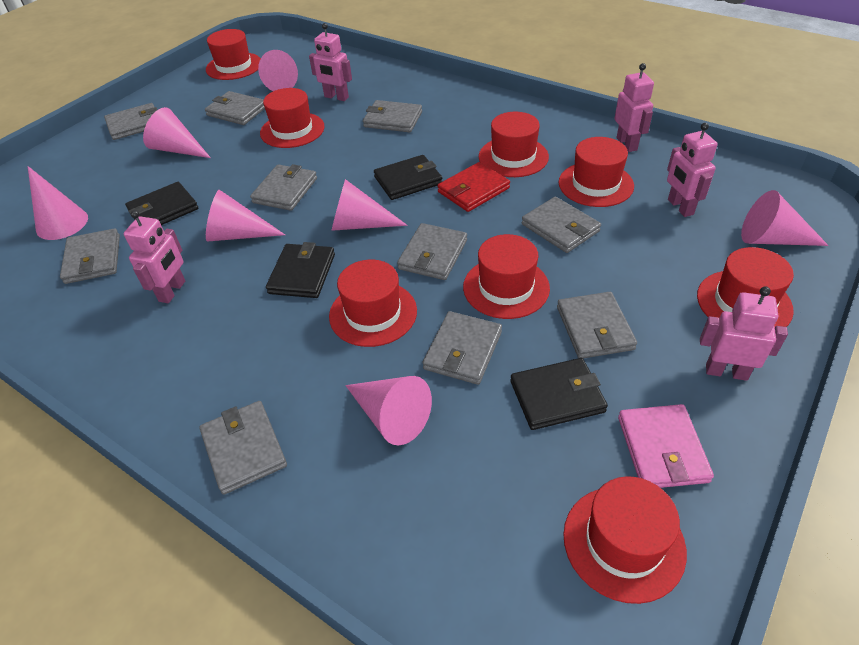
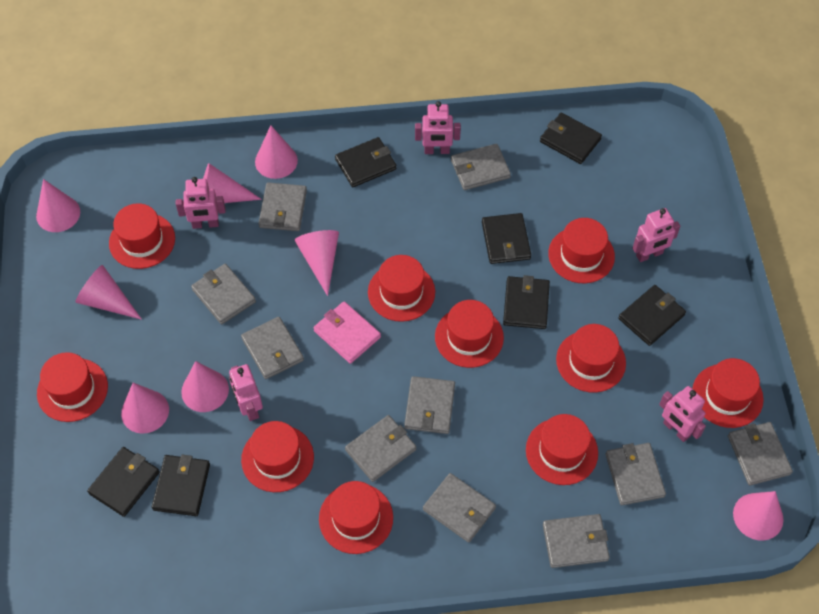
black wallet: [125,182,198,225] [266,242,335,298] [374,155,442,200] [510,358,608,430] = 4 -> [87,447,160,517] [152,455,210,516] [335,137,396,187] [482,213,531,264] [503,275,550,329] [540,112,602,164] [619,285,686,346] = 7
pink cone: [28,166,88,240] [143,107,211,158] [206,190,285,242] [258,50,298,91] [331,179,408,231] [345,376,432,445] [741,190,829,246] = 7 -> [36,179,80,232] [75,265,142,320] [121,383,169,434] [181,361,229,412] [203,163,262,203] [255,125,298,179] [295,230,339,296] [733,491,784,541] = 8
red hat: [206,29,261,80] [260,88,324,148] [329,260,417,347] [463,234,550,319] [479,112,549,177] [559,137,634,207] [563,476,687,604] [697,247,794,327] = 8 -> [37,352,108,422] [109,203,175,269] [241,421,314,492] [319,481,393,554] [368,255,435,322] [435,300,504,368] [526,414,598,485] [548,218,615,283] [556,324,626,392] [692,358,764,428] = 10
red wallet: [437,162,510,212] = 1 -> none = 0

